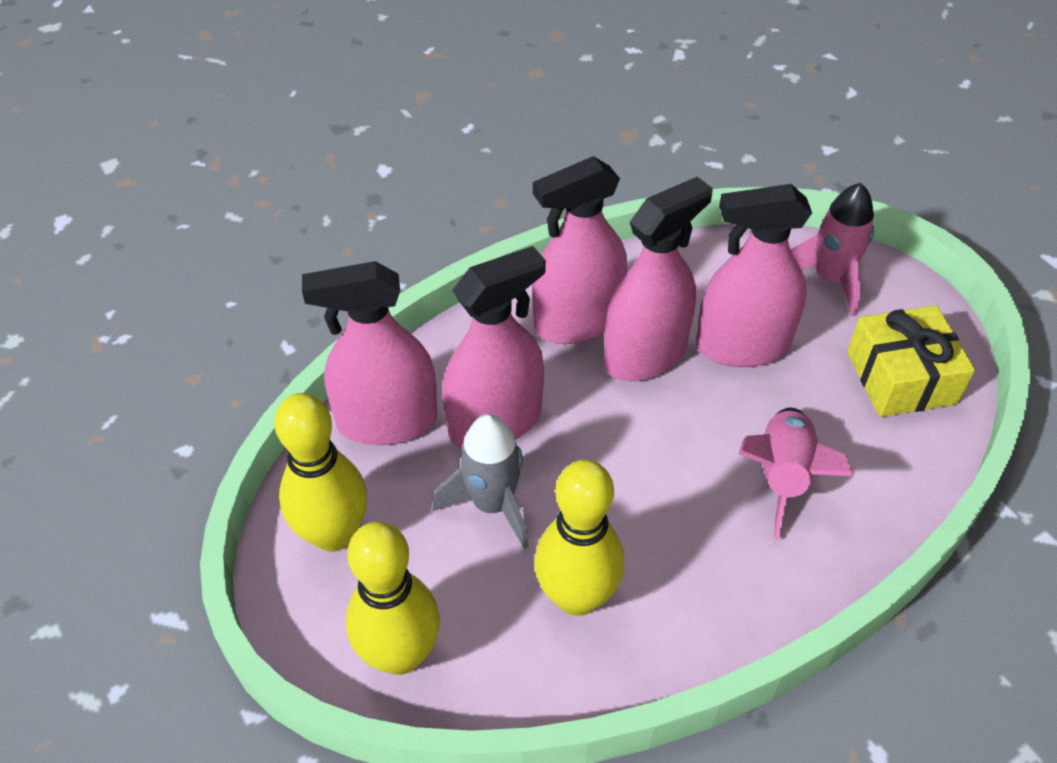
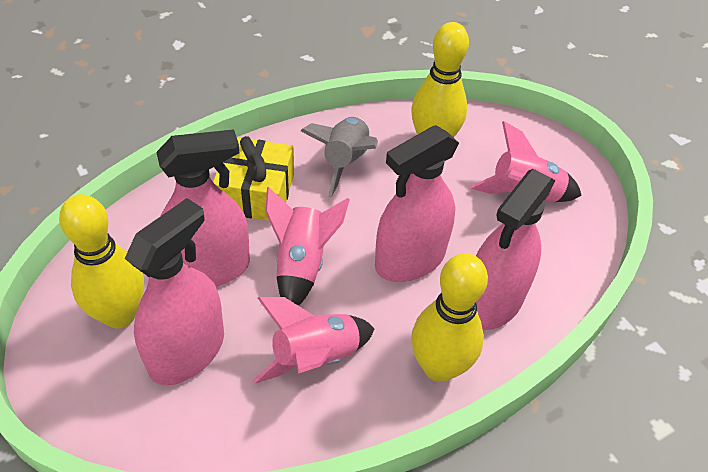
pink rocket: [738,408,853,540] [791,183,874,316] = 2 -> [253,297,375,384] [265,187,350,306] [470,121,582,202] = 3
pink spray bottle: [302,261,437,445] [443,246,546,448] [533,156,627,344] [604,177,713,381] [696,184,812,367] = 5 -> [125,198,224,385] [156,129,250,287] [375,125,459,282] [476,169,555,330] = 4

